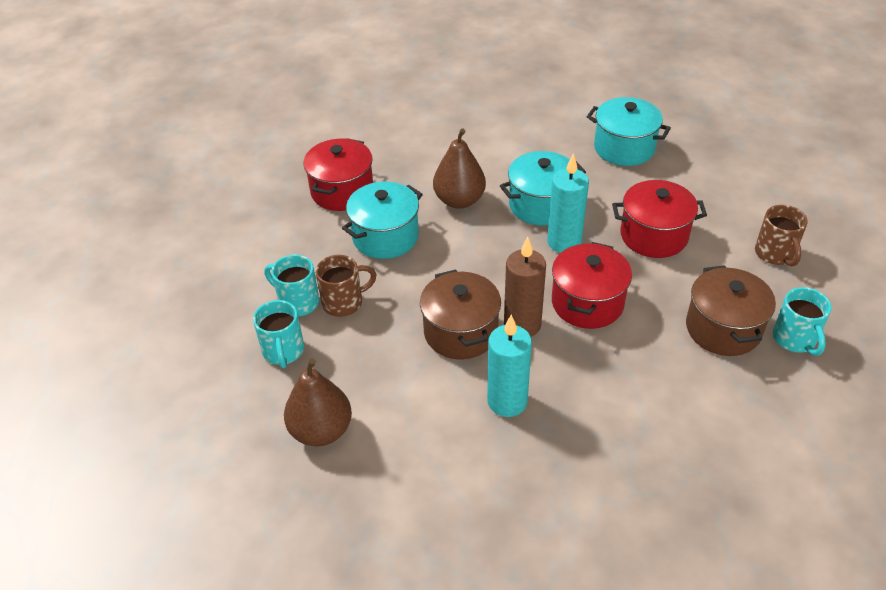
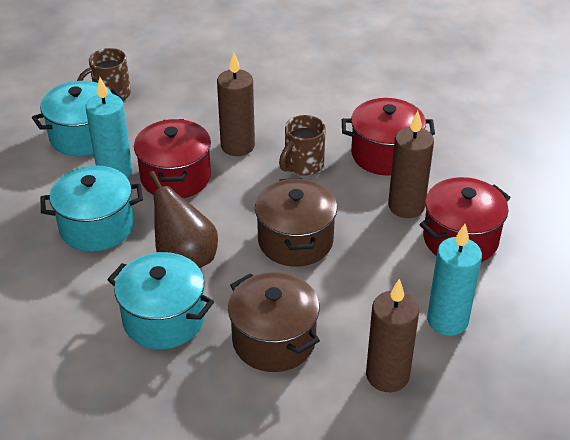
brown candle: [504,237,546,337] = 1 -> [217,52,255,156] [366,279,419,392] [388,111,434,218] = 3
brown pear: [284,358,352,447] [433,128,486,209] = 2 -> [149,171,218,268] = 1
turquoise mug: [253,300,304,368] [264,254,319,316] [773,287,832,356] = 3 -> none = 0

